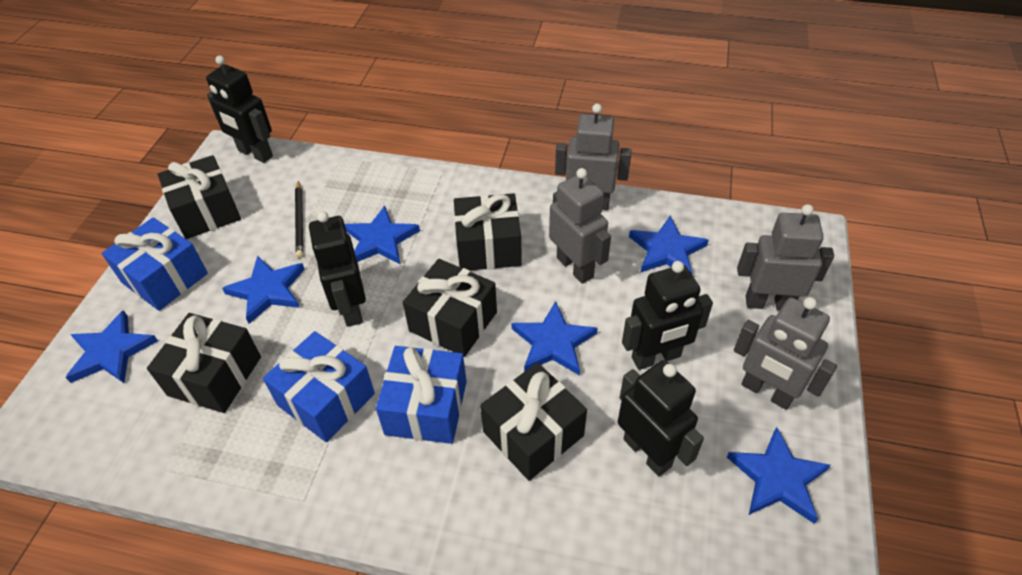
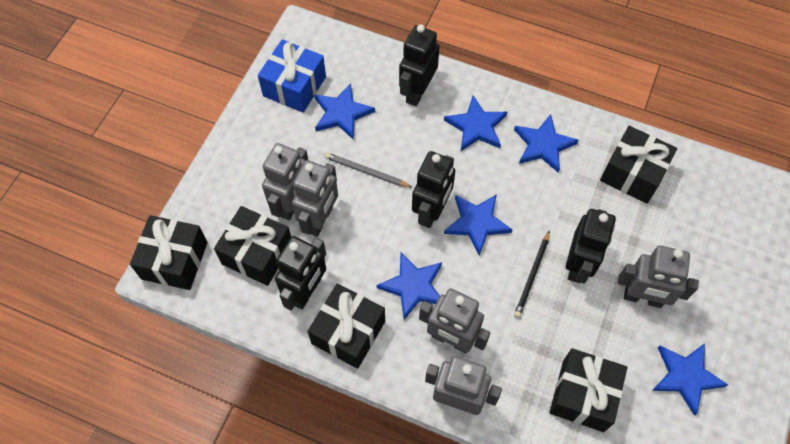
blue gift: [102,217,208,311] [263,331,375,442] [376,346,467,444] = 3 -> [258,39,326,113] = 1
grey pencil: none = 0 -> [325,152,413,188] = 1
grey robot: [549,168,611,284] [555,104,632,210] [734,297,837,410] [737,204,834,310] = 4 -> [262,143,308,220] [292,160,338,237] [419,289,490,353] [425,356,502,415] [618,245,699,308] = 5

